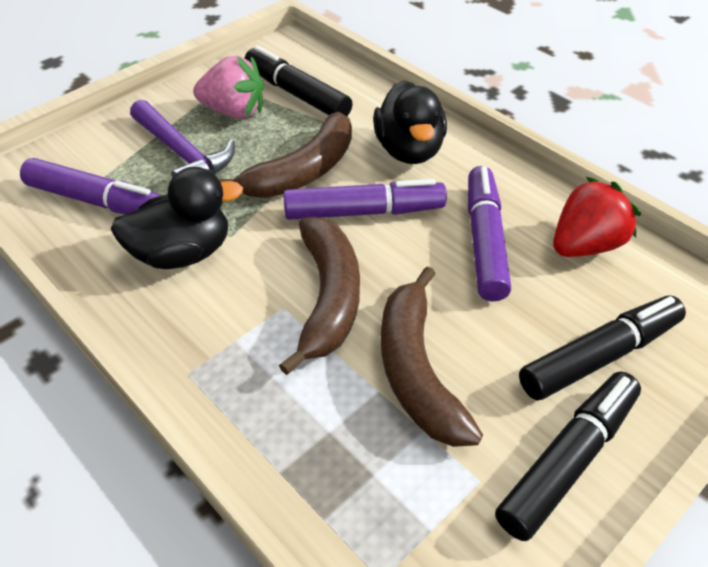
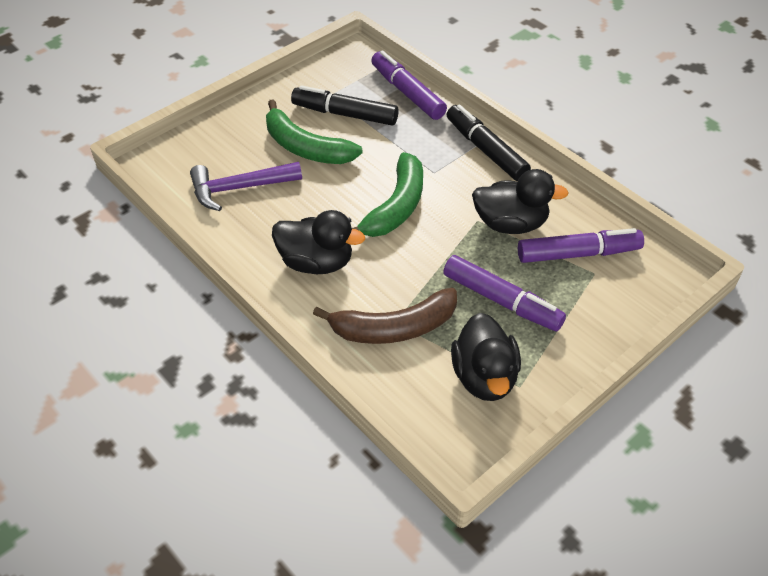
black duck: [111,167,243,269] [373,80,447,164] = 2 -> [272,210,365,274] [451,313,521,401] [472,169,569,234] = 3
black marker: [245,46,353,116] [495,371,641,541] [519,295,686,400] = 3 -> [291,85,399,125] [447,104,531,181] = 2
brown banana: [219,112,352,198] [279,217,360,375] [381,266,483,447] = 3 -> [313,288,457,344] = 1
green banana: none = 0 -> [266,99,363,164] [352,152,423,237] = 2
pink strawberry: [193,56,264,119] = 1 -> none = 0
red strawberry: [553,177,641,257] = 1 -> none = 0

